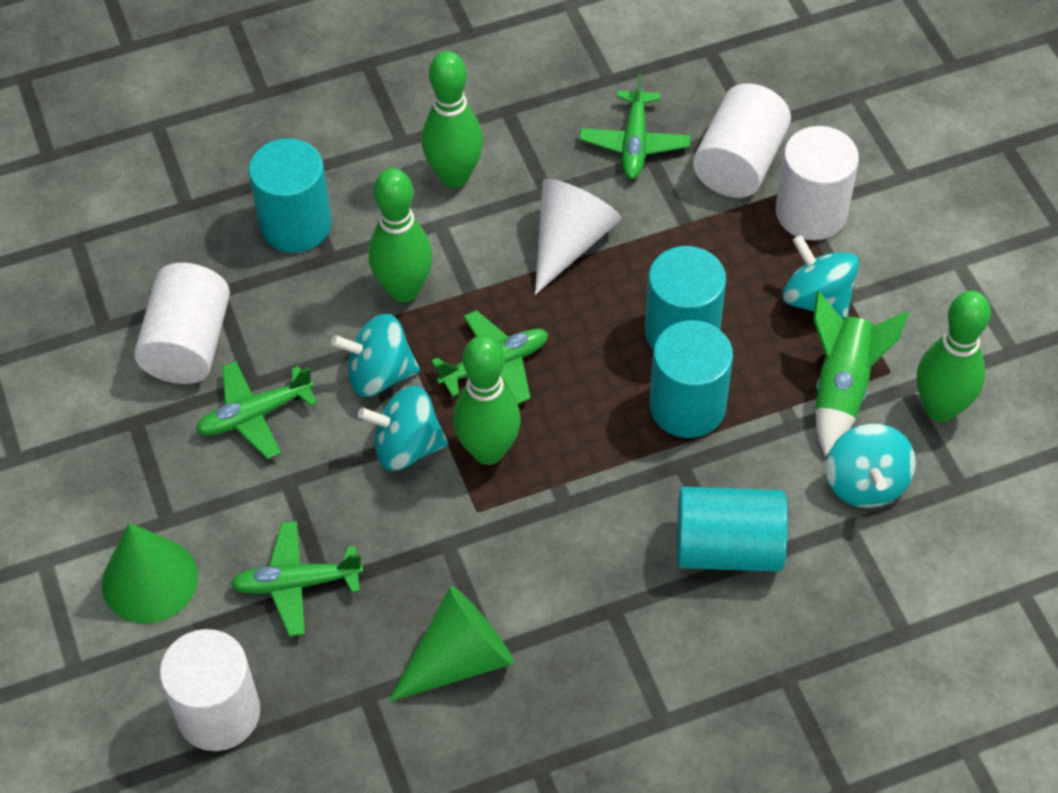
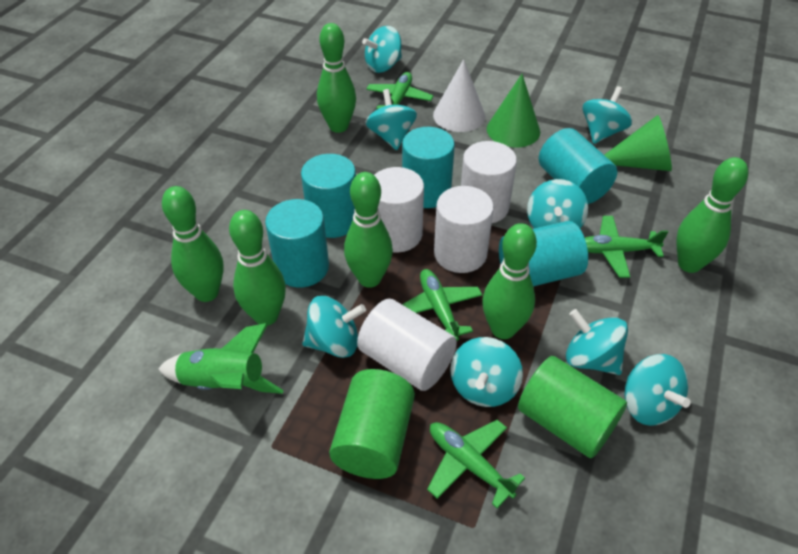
green bowling pin: [369,168,433,302] [422,51,483,188] [453,335,521,465] [917,290,991,422] = 4 -> [162,186,224,302] [229,210,286,326] [317,23,356,133] [344,172,393,288] [483,223,537,339] [676,157,748,273] = 6
green cylinder: none = 0 -> [329,369,415,479] [518,356,627,458] = 2
turquoise cylinder: [249,138,332,253] [645,246,726,350] [649,320,733,438] [677,487,788,572] = 4 -> [265,199,329,287] [301,154,356,238] [402,127,455,208] [499,221,588,286] [539,128,617,204] = 5
turquoise spinning top: [331,314,420,397] [358,386,448,471] [783,235,859,318] [826,424,916,508] = 4 -> [302,296,366,358] [362,26,402,73] [365,89,417,150] [450,337,523,407] [527,179,588,228] [566,309,628,375] [582,86,632,144] [624,354,691,426] = 8

